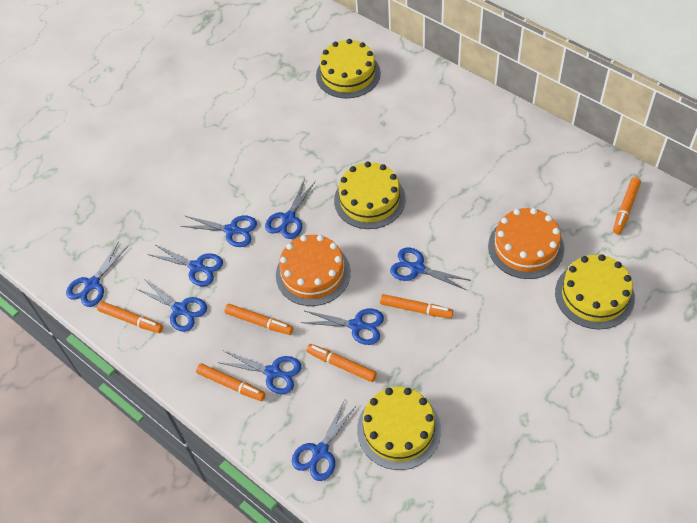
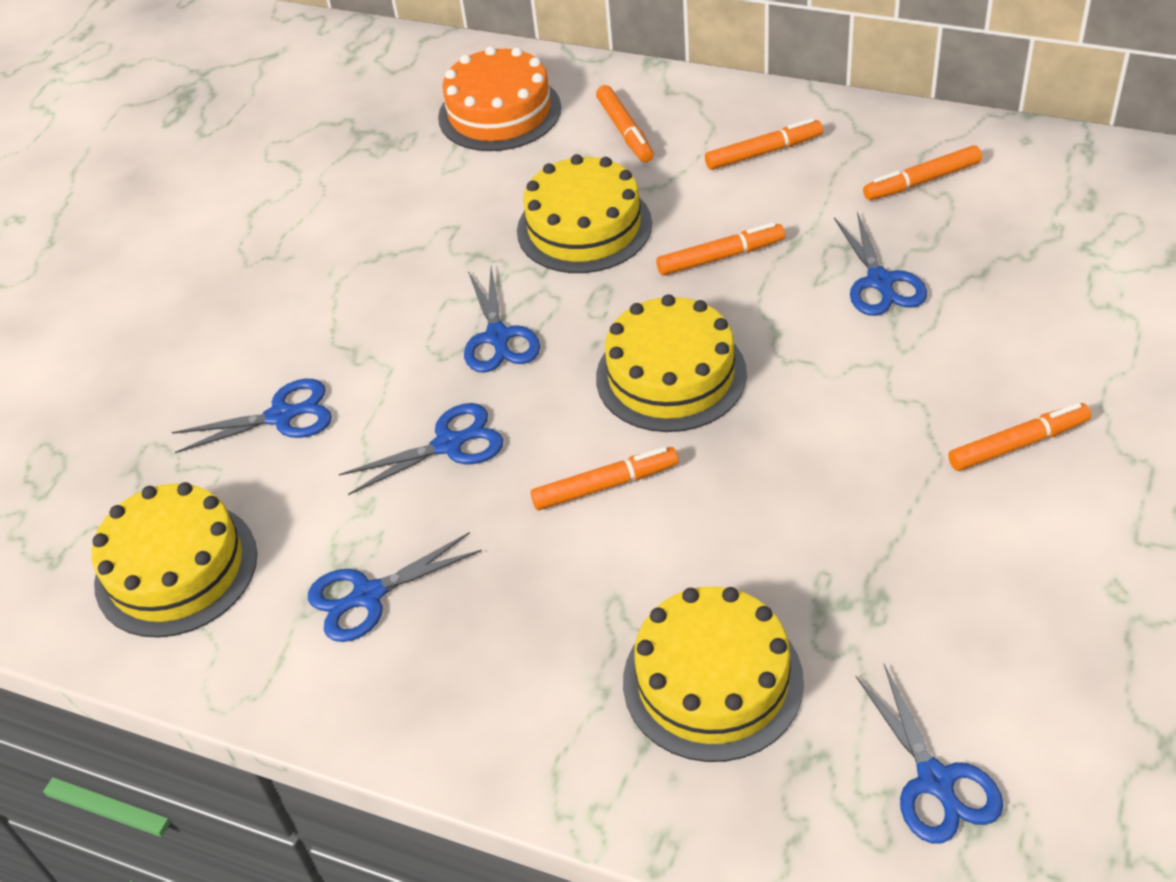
blue scissors: [66,243,128,307] [135,278,207,332] [148,244,223,286] [181,216,257,247] [217,351,301,394] [265,179,316,239] [292,399,357,481] [301,309,384,345] [390,248,469,290] = 9 -> [172,379,332,453] [308,532,482,642] [339,403,503,495] [464,267,540,373] [834,212,927,316] [855,664,1003,843] = 6
orange cake: [276,235,351,306] [488,208,564,279] = 2 -> [438,46,561,151] = 1

